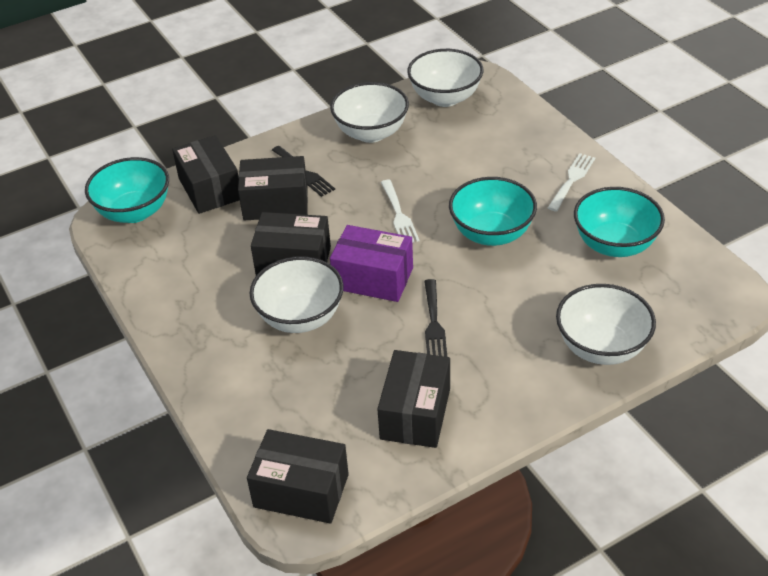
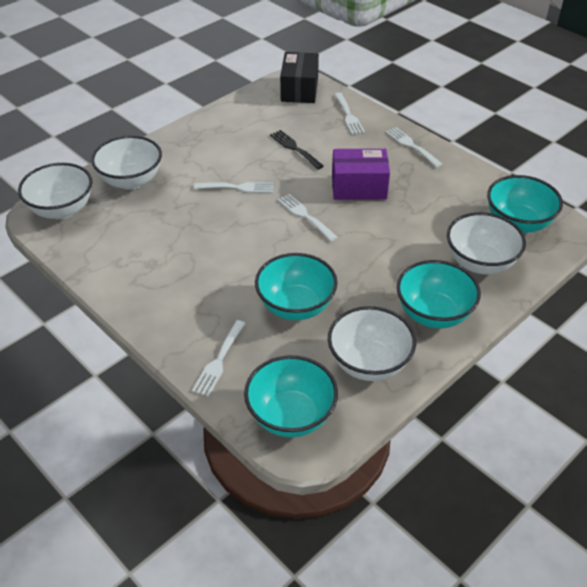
black box: [172,135,240,214] [238,156,308,221] [247,429,349,524] [251,212,331,275] [377,350,450,448] = 5 -> [280,52,319,103] = 1
black fork: [272,146,335,197] [424,279,447,357] = 2 -> [270,130,324,169] = 1
turquoise bowl: [85,157,169,223] [449,177,537,246] [574,187,665,257] = 3 -> [244,355,338,437] [255,253,338,320] [397,260,481,328] [487,175,563,233] = 4
white fork: [381,180,420,243] [548,153,595,212] = 2 -> [192,320,246,397] [194,182,274,193] [278,194,338,241] [334,93,365,135] [386,127,442,167] = 5

